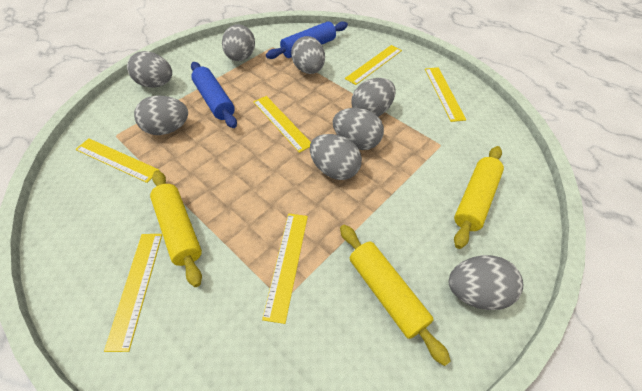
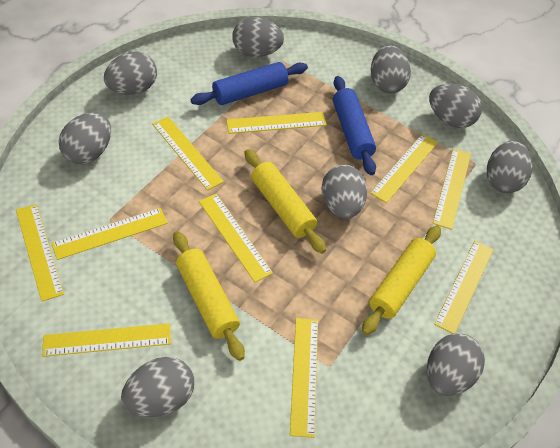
grey egg: [127,51,172,88] [134,96,188,135] [222,24,255,61] [291,36,325,74] [310,134,362,180] [333,108,384,150] [351,78,396,117] [449,255,523,310] = 8 -> [59,112,111,164] [104,52,157,95] [121,357,194,417] [232,17,284,57] [321,165,367,219] [371,45,411,93] [427,333,485,396] [429,84,482,128] [487,140,532,193] = 9
yellow ruler: [75,138,160,183] [104,234,162,352] [253,96,311,153] [262,213,308,324] [345,45,402,85] [425,67,466,122] = 6 -> [16,204,64,301] [42,323,171,357] [51,208,168,260] [152,117,224,190] [199,194,273,282] [226,112,327,134] [290,318,318,438] [370,134,438,203] [433,148,471,230] [434,241,494,334] = 10

